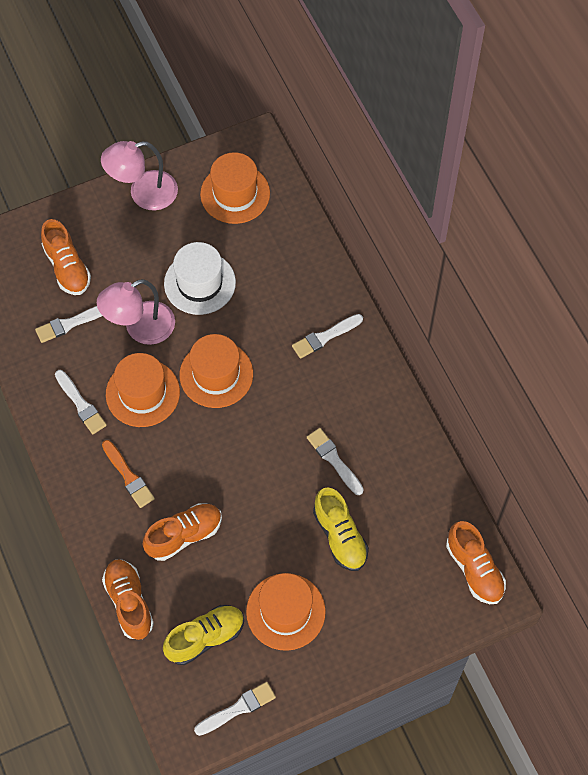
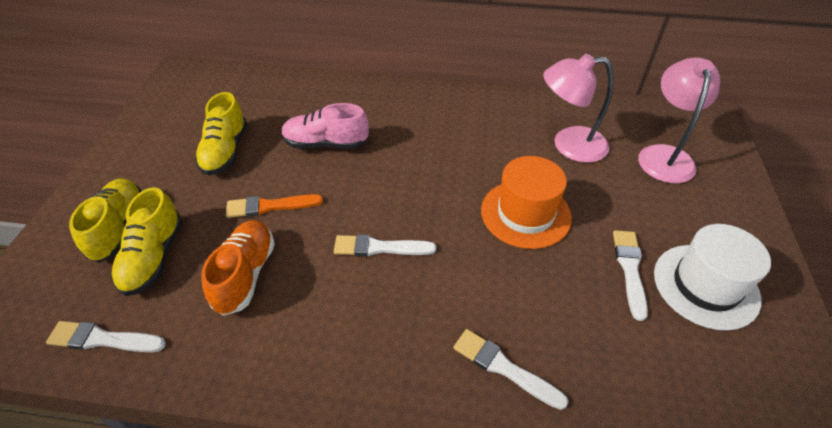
orange hat: [106,353,180,427] [180,334,253,408] [200,152,270,224] [246,573,326,651] = 4 -> [481,156,572,249] = 1
orange shoe: [41,219,91,295] [102,559,154,640] [143,503,222,561] [446,521,506,604] = 4 -> [201,220,275,316] = 1
pink shoe: none = 0 -> [281,103,369,149] = 1
white brush: [35,306,102,343] [55,370,107,434] [194,682,276,736] [292,314,363,359] [307,428,364,495] = 5 -> [46,321,166,352] [334,234,436,256] [454,329,569,410] [613,230,648,321] = 4
yellow shoe: [163,605,244,665] [313,487,369,571] = 2 -> [69,179,142,263] [111,187,183,296] [195,92,247,175] = 3

